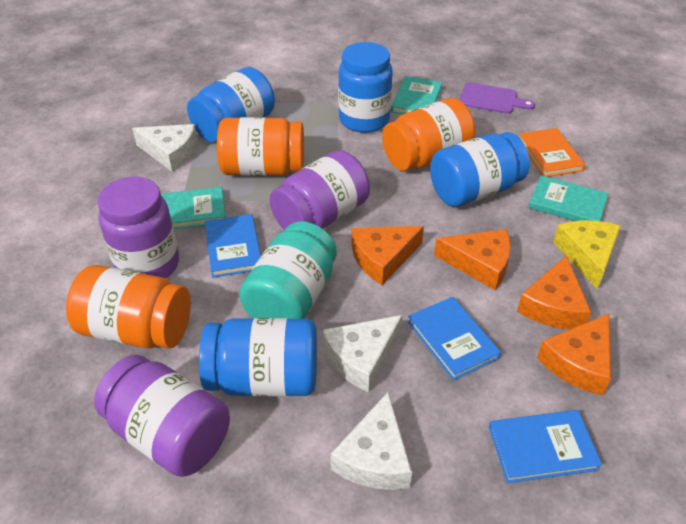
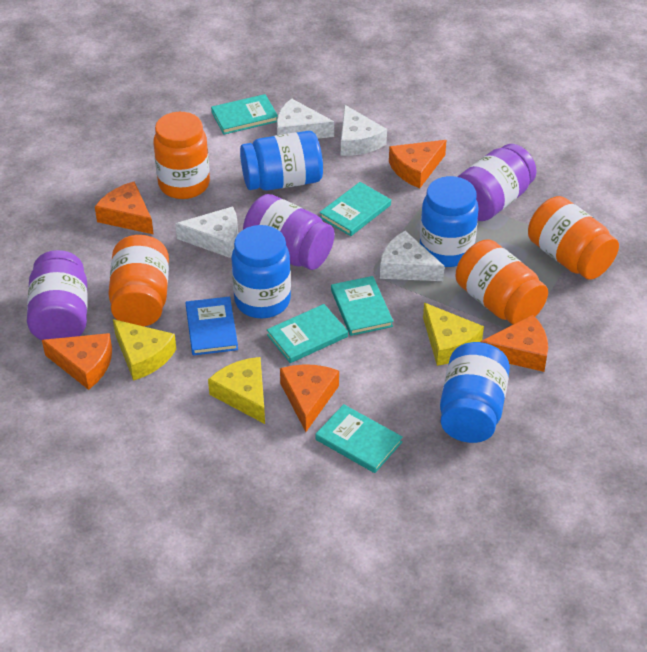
blue book: [205,214,261,277] [408,297,501,381] [489,410,602,483] = 3 -> [186,297,238,355] = 1
orange book: [519,128,586,177] = 1 -> none = 0
orange cheese: [352,226,424,285] [434,229,511,290] [517,255,591,330] [537,314,611,396] = 4 -> [42,333,112,390] [95,182,154,234] [280,364,339,432] [389,140,447,188] [480,315,548,372] = 5
orange jar: [66,265,191,349] [217,117,304,176] [382,98,475,171] = 3 -> [108,235,169,326] [153,112,210,199] [455,239,548,325] [528,196,619,280] = 4
purple cutting board: [459,82,535,114] = 1 -> none = 0
turquoise book: [161,187,226,229] [391,76,442,114] [528,175,608,221] = 3 -> [211,94,278,135] [267,304,348,363] [315,404,403,473] [319,182,391,236] [331,276,393,336] = 5
turquoise jar: [239,221,337,319] = 1 -> none = 0
white cheese: [132,124,198,172] [323,315,402,393] [330,392,412,490] = 3 -> [175,207,238,258] [277,98,334,139] [341,105,387,156] [380,231,445,281] = 4
yellow cheese: [553,220,621,290] = 1 -> [113,319,176,381] [208,357,265,424] [423,303,484,366] = 3

